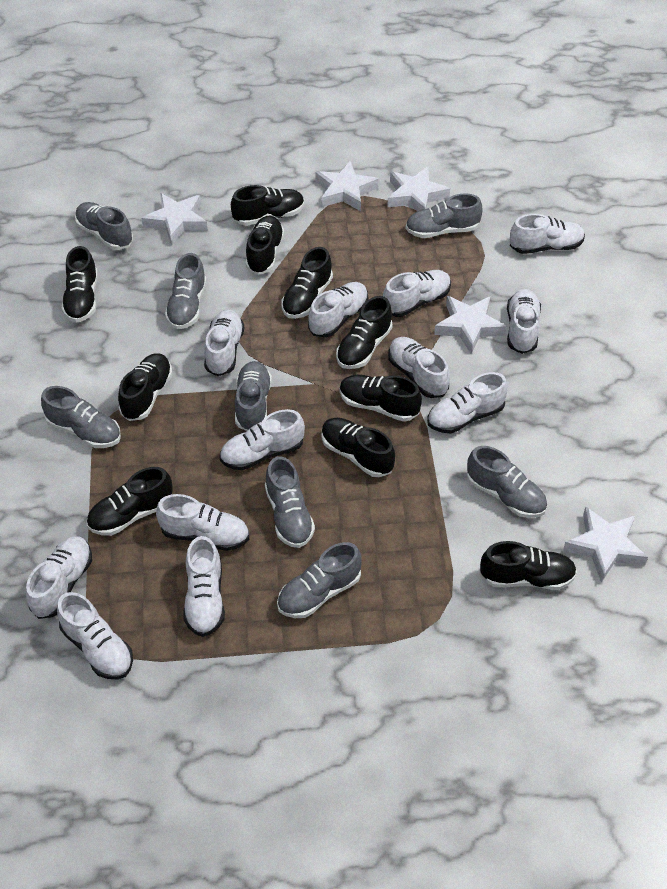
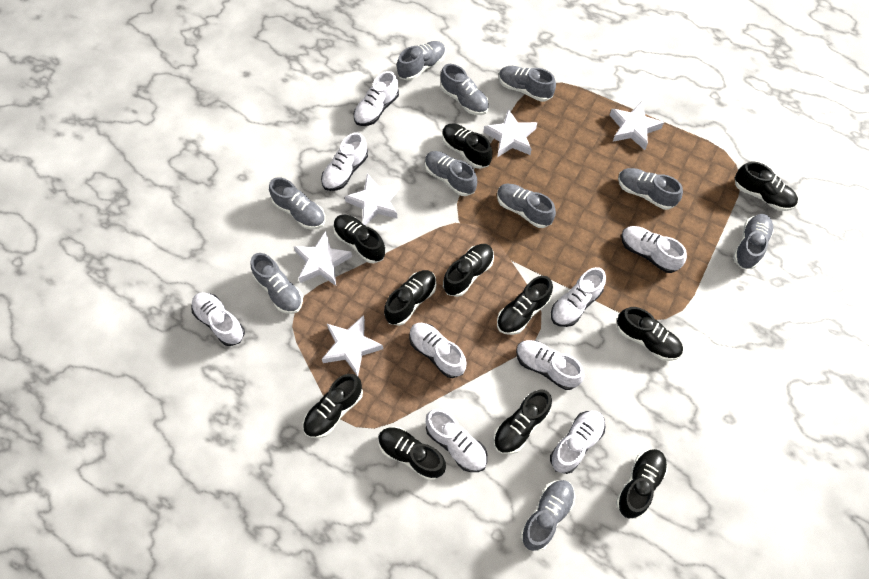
black shoe: [62,246,98,323] [87,467,173,536] [118,353,172,421] [231,185,304,226] [246,216,284,275] [281,247,333,319] [321,418,395,477] [336,296,393,369] [340,375,422,422] [480,541,577,590] = 10 -> [303,374,363,438] [333,215,386,263] [378,427,446,480] [384,270,436,326] [442,123,493,169] [443,244,494,297] [493,389,552,454] [497,276,553,335] [616,449,668,519] [617,307,683,361] [735,162,798,211] = 11
grey shoe: [41,386,121,448] [75,202,133,250] [165,253,207,329] [235,361,272,431] [265,456,315,548] [277,542,362,618] [405,193,482,238] [467,446,547,518] = 8 -> [251,253,303,314] [269,177,325,229] [397,41,446,81] [425,151,477,196] [441,64,489,115] [497,184,556,228] [499,66,556,102] [520,480,575,551] [618,168,683,210] [733,214,774,269] = 10
white shoe: [26,536,92,619] [57,592,133,679] [156,494,249,551] [183,536,225,637] [204,310,244,376] [220,409,305,470] [308,282,368,338] [383,270,451,317] [388,337,450,398] [427,372,508,433] [507,289,541,354] [510,214,585,254] = 12 -> [191,292,245,346] [321,132,368,191] [354,71,399,126] [409,323,467,378] [426,409,487,472] [516,340,584,390] [550,411,606,474] [551,267,606,327] [621,226,687,273] = 9

